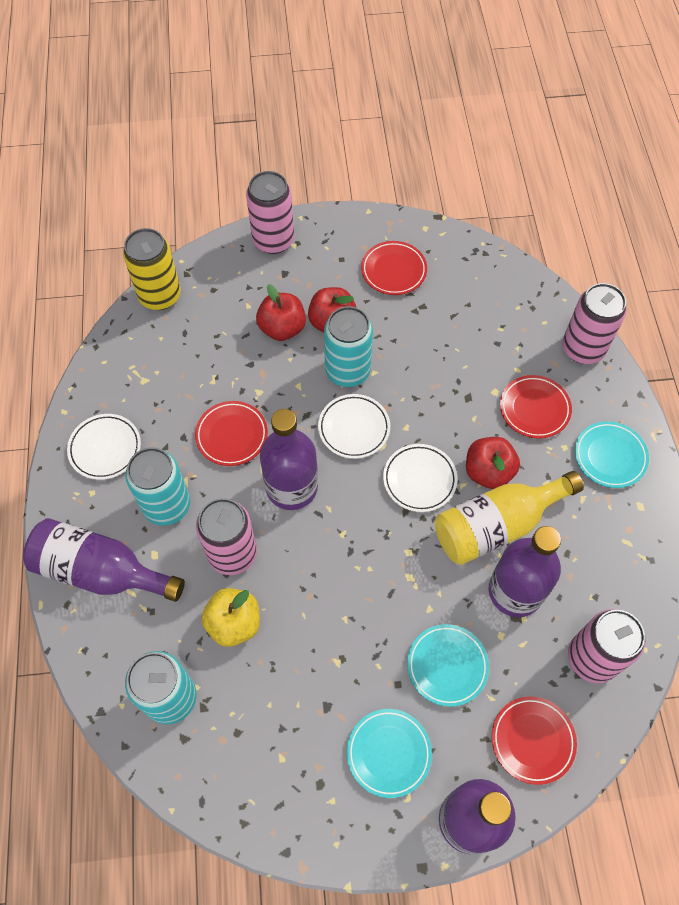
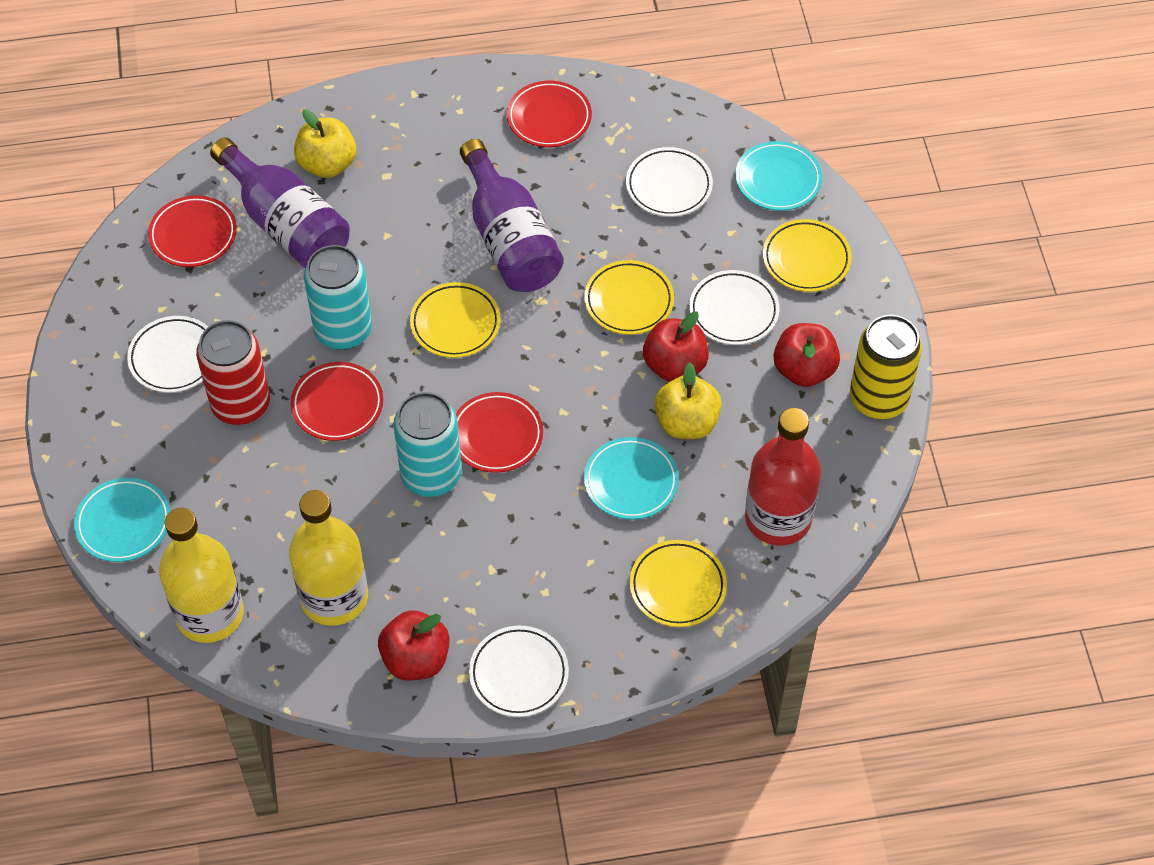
pink can: [196,498,257,575] [246,171,294,254] [562,283,627,364] [568,609,645,683] = 4 -> none = 0
purple bottle: [23,518,185,602] [260,409,318,510] [439,779,516,854] [489,526,561,617] = 4 -> [210,137,350,268] [460,139,564,292] = 2
red bottle: none = 0 -> [745,408,821,546] = 1
red can: none = 0 -> [196,320,270,425] = 1
turquoise can: [125,447,190,526] [125,651,196,725] [324,306,373,387] = 3 -> [304,245,372,350] [393,392,462,497] = 2
white plate: [67,414,141,480] [318,394,390,459] [383,444,458,512] = 3 -> [127,316,208,393] [469,626,569,717] [626,147,713,217] [689,270,780,345] = 4
yellow apple: [202,588,260,647] = 1 -> [294,109,356,178] [654,362,722,439] = 2
yellow bottle: [435,471,584,565] = 1 -> [159,508,244,643] [289,490,368,626] = 2
yellow plate: none = 0 -> [410,282,501,358] [584,260,674,335] [629,540,727,627] [763,219,852,292] = 4

